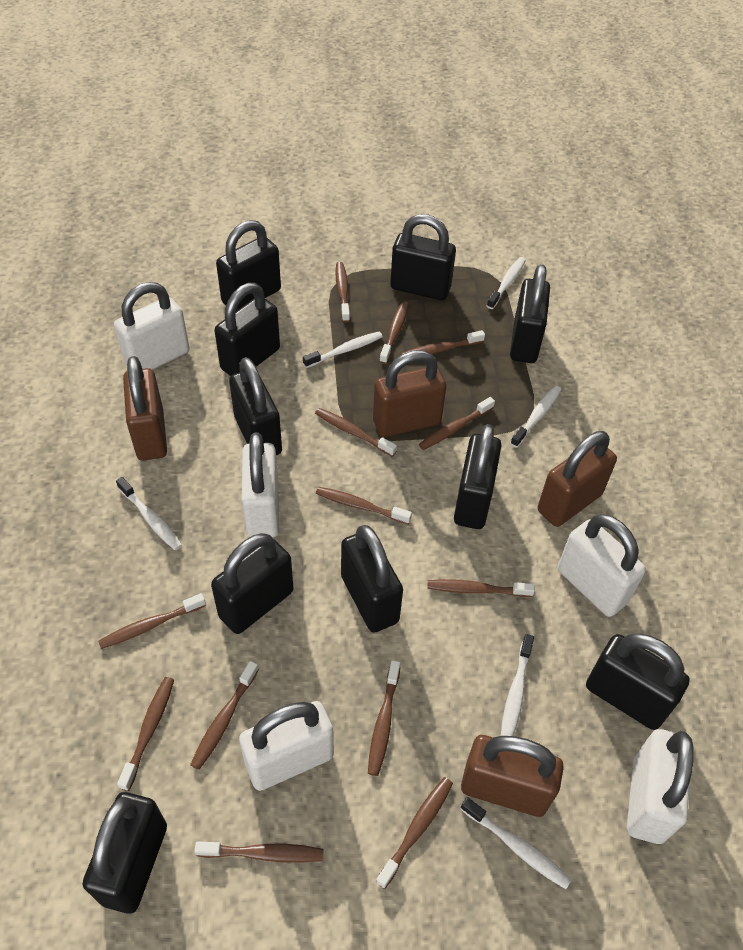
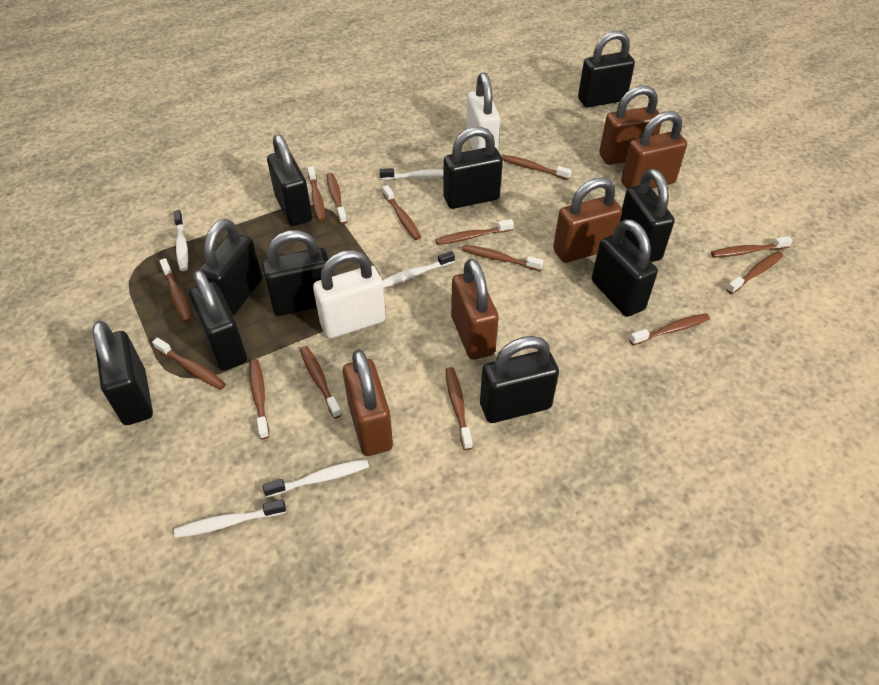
brown padlock: [123,356,167,461] [373,350,446,437] [461,735,564,817] [538,431,617,527] = 4 -> [343,349,393,456] [451,259,499,360] [553,178,622,263] [599,85,662,165] [621,111,687,189] = 5
brown toothbrush: [98,593,206,649] [117,677,174,791] [190,661,259,770] [195,842,324,863] [315,408,397,457] [316,487,412,524] [335,262,350,323] [368,660,400,776] [376,777,453,889] [379,302,409,364] [401,330,485,355] [419,397,495,450] [427,579,535,597] = 13 -> [152,338,226,390] [159,258,191,323] [250,359,269,439] [300,346,342,419] [308,166,325,221] [327,173,347,224] [383,185,421,240] [435,219,514,245] [446,367,473,450] [462,245,544,271] [502,155,572,180] [629,313,710,345] [711,236,793,258] [726,251,783,294] = 14
white padlock: [114,282,189,370] [239,701,334,791] [242,432,279,537] [558,514,646,617] [627,729,694,844] = 5 -> [313,250,386,338] [466,73,500,150] = 2
white toothbrush: [116,477,182,551] [303,332,383,368] [461,797,571,889] [487,257,526,309] [501,634,534,736] [510,385,561,448] = 6 -> [174,210,188,271] [174,499,286,538] [263,459,369,497] [380,168,444,180] [382,251,455,288] = 5

